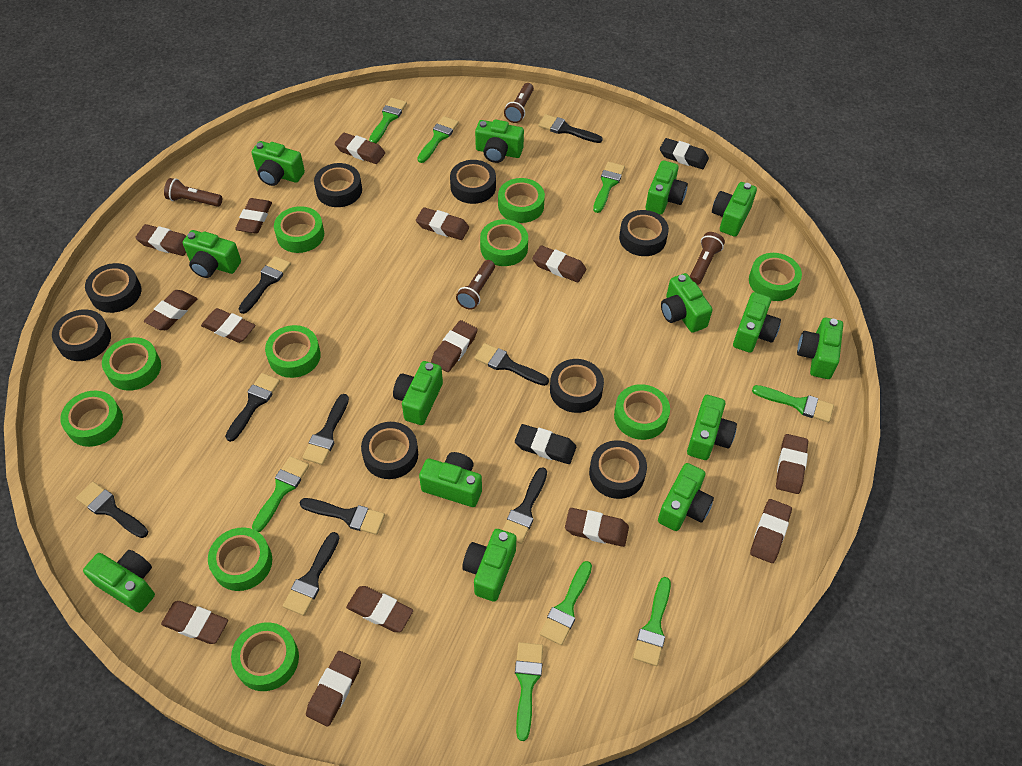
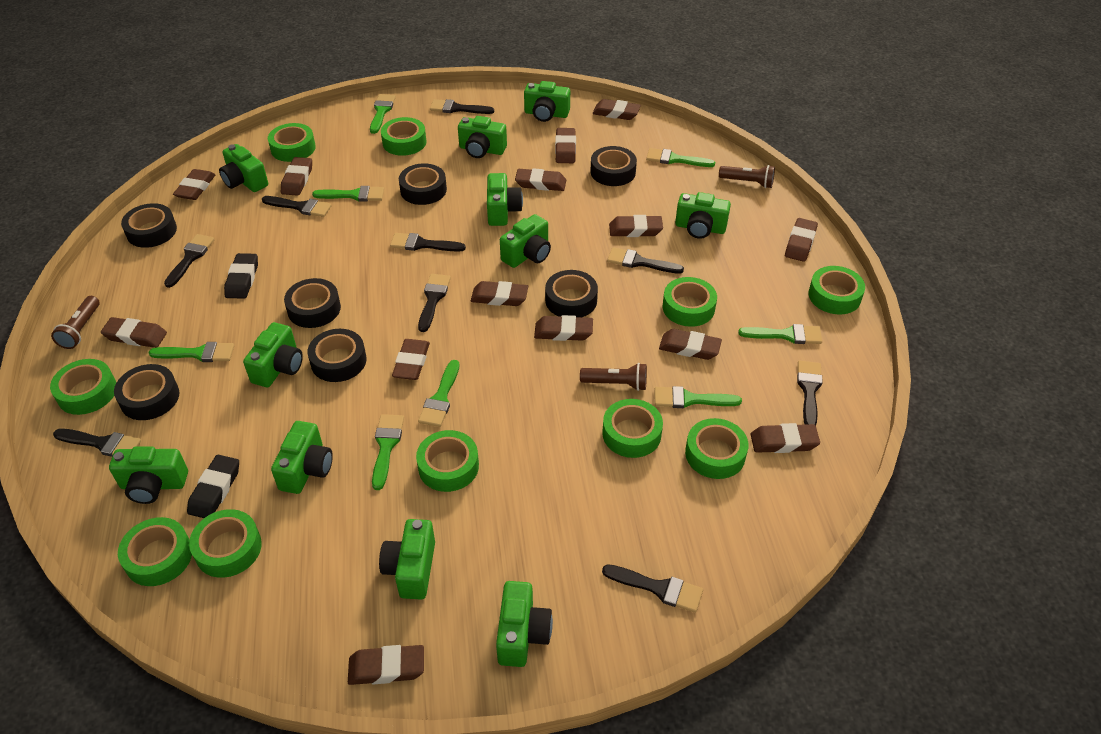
black tape: [52,309,111,361] [85,263,141,313] [314,163,362,207] [361,422,418,479] [450,160,496,204] [550,359,604,413] [589,440,647,499] [619,210,669,256] = 8 -> [114,364,179,420] [121,203,177,248] [284,278,341,328] [307,329,366,382] [399,163,447,205] [545,270,598,317] [591,146,637,186] = 7
brown flashlight: [164,178,222,207] [456,260,495,310] [504,83,534,123] [690,232,725,285] = 4 -> [51,296,100,349] [580,363,647,391] [719,165,775,188] = 3
green camera: [83,550,155,613] [183,230,241,278] [251,141,305,186] [393,361,443,425] [419,452,482,507] [462,529,516,602] [475,119,524,163] [646,160,688,215] [658,463,714,531] [661,273,713,333] [687,395,737,460] [712,182,757,237] [733,292,781,353] [797,318,843,379] = 14 -> [109,446,188,504] [219,144,268,192] [243,322,303,387] [271,421,333,494] [379,519,435,599] [458,116,507,158] [487,173,523,226] [496,581,553,667] [500,214,551,268] [524,81,570,122] [675,192,731,239] = 11

